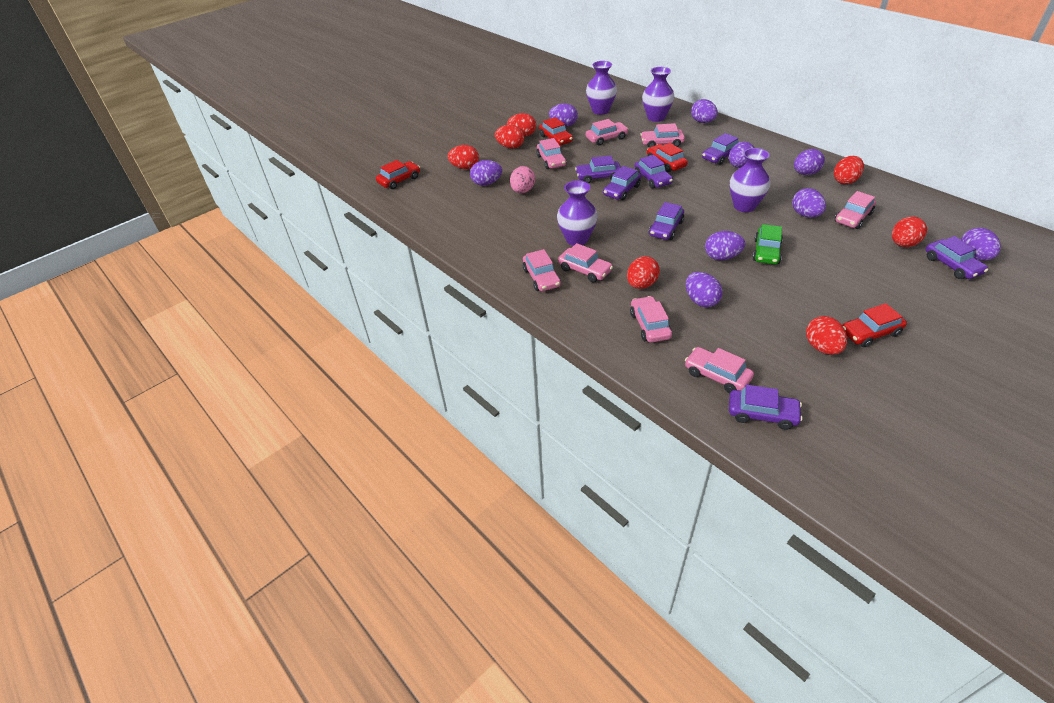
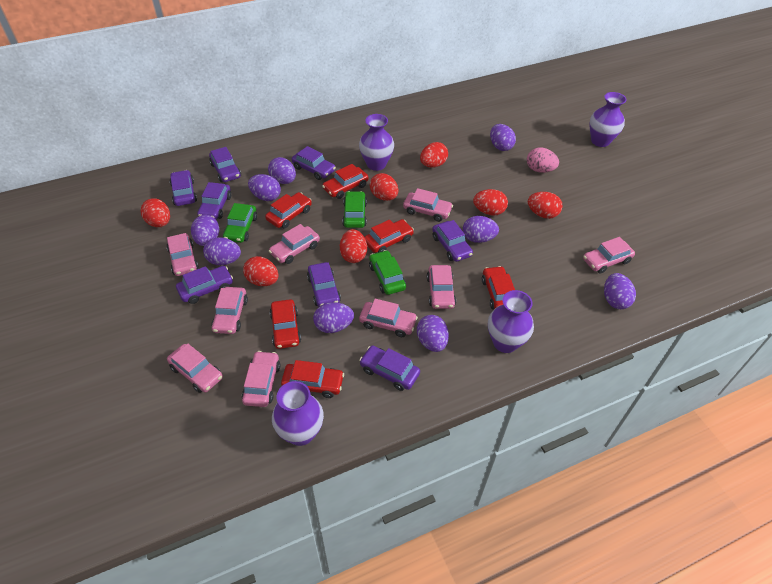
green car: [752,224,783,265] = 1 -> [223,203,257,243] [342,191,367,228] [369,250,406,295] = 3
pink car: [523,249,561,291] [536,138,566,169] [558,243,613,282] [586,119,628,145] [630,296,672,343] [640,123,685,148] [685,347,754,393] [835,191,876,229] = 8 -> [167,233,198,276] [167,344,223,393] [211,287,248,334] [242,351,280,407] [269,224,320,264] [359,299,418,337] [403,188,453,222] [427,265,456,309] [583,237,635,274] = 9
purple car: [575,156,621,183] [603,166,641,200] [635,155,673,188] [649,202,684,240] [702,133,740,165] [729,385,803,430] [925,236,988,279] = 7 -> [170,170,197,206] [176,266,233,304] [197,182,231,220] [209,147,241,182] [292,146,336,180] [307,262,341,307] [359,346,420,391] [432,220,473,262] = 8
red car: [376,160,420,189] [539,117,573,145] [647,143,688,172] [842,303,907,347] = 4 -> [265,192,312,228] [270,299,301,349] [281,360,344,398] [322,164,369,199] [365,219,414,253] [482,266,515,310] = 6

